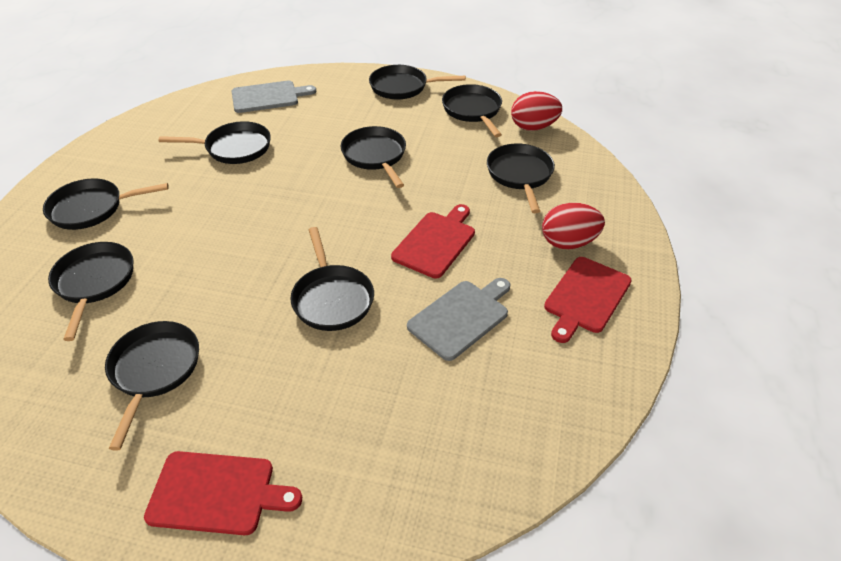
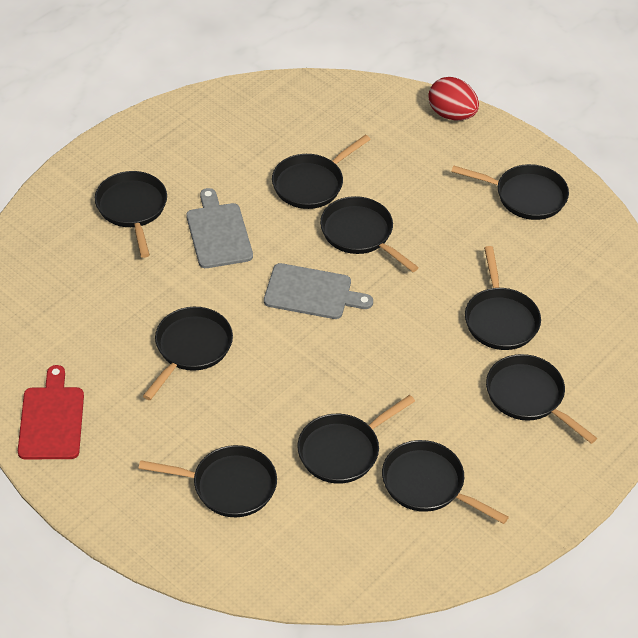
black pan: [43,178,169,230] [48,242,133,341] [105,321,199,451] [159,121,271,164] [290,227,374,331] [340,126,406,188] [369,65,466,100] [442,84,502,137] [487,144,555,213] = 9 -> [95,171,167,258] [138,445,277,517] [143,307,233,400] [272,135,371,209] [297,395,415,484] [320,196,419,272] [382,440,509,524] [451,164,569,220] [465,246,541,350] [486,354,597,444] = 10
red cutting board: [144,451,302,535] [391,204,475,278] [544,257,632,343] = 3 -> [18,365,84,459] = 1
red egg: [511,91,562,131] [542,203,605,249] = 2 -> [428,77,479,121] = 1

